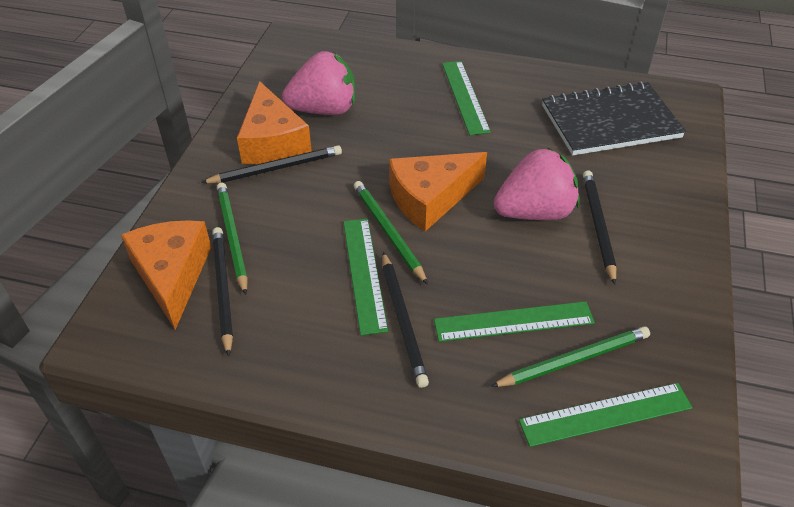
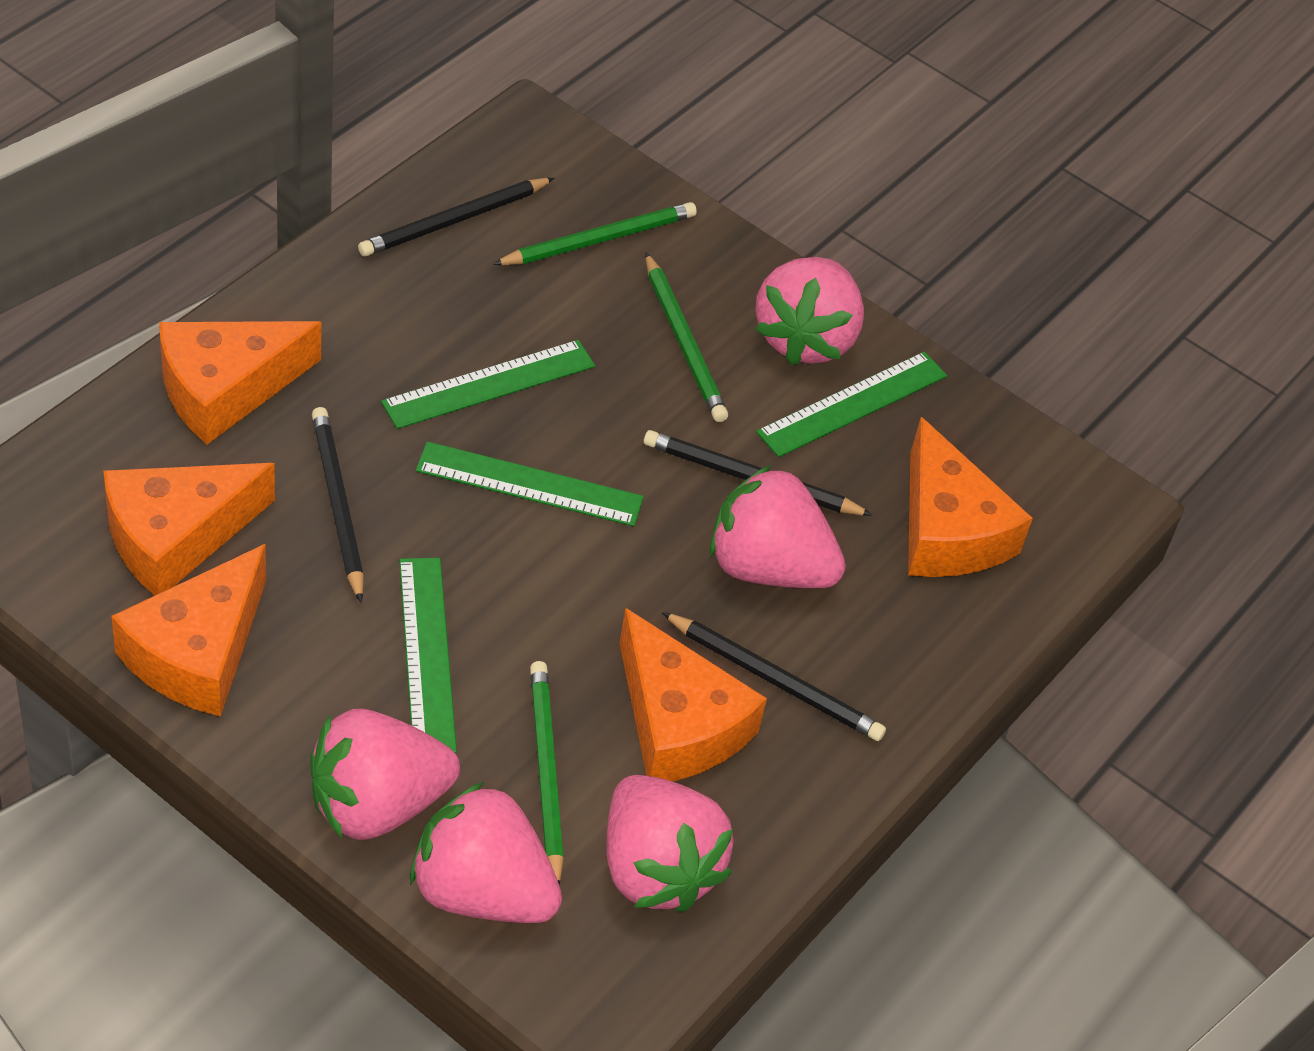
black notebook: [542,82,686,155] = 1 -> none = 0
orange cheese: [121,220,211,330] [237,81,312,164] [389,152,487,231] = 3 -> [103,463,275,595] [111,544,266,716] [159,321,321,444] [619,608,767,781] [908,417,1033,577] = 5
pink strawberry: [282,51,355,115] [494,148,580,220] = 2 -> [310,708,460,840] [410,782,562,923] [606,775,734,912] [710,465,846,588] [755,257,864,366] = 5

